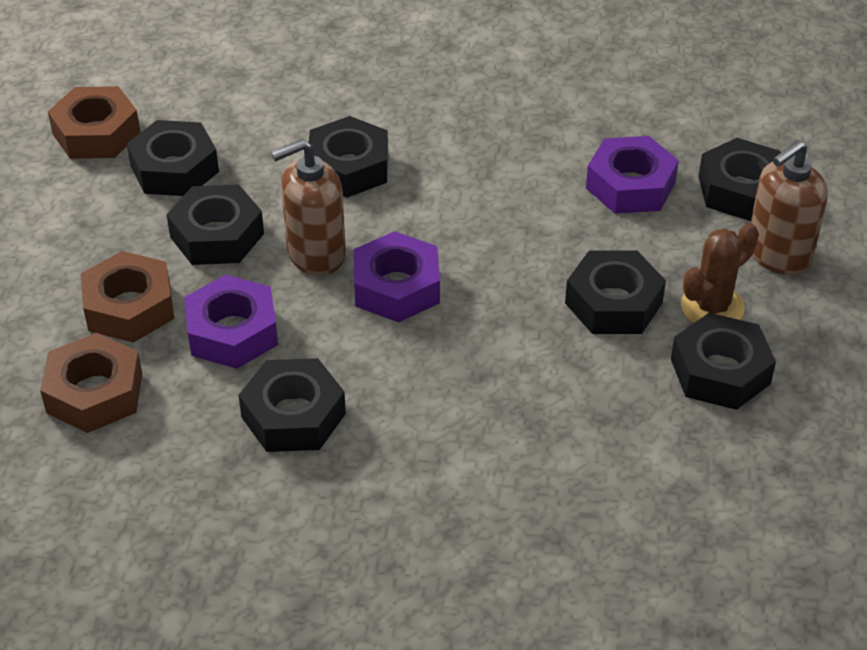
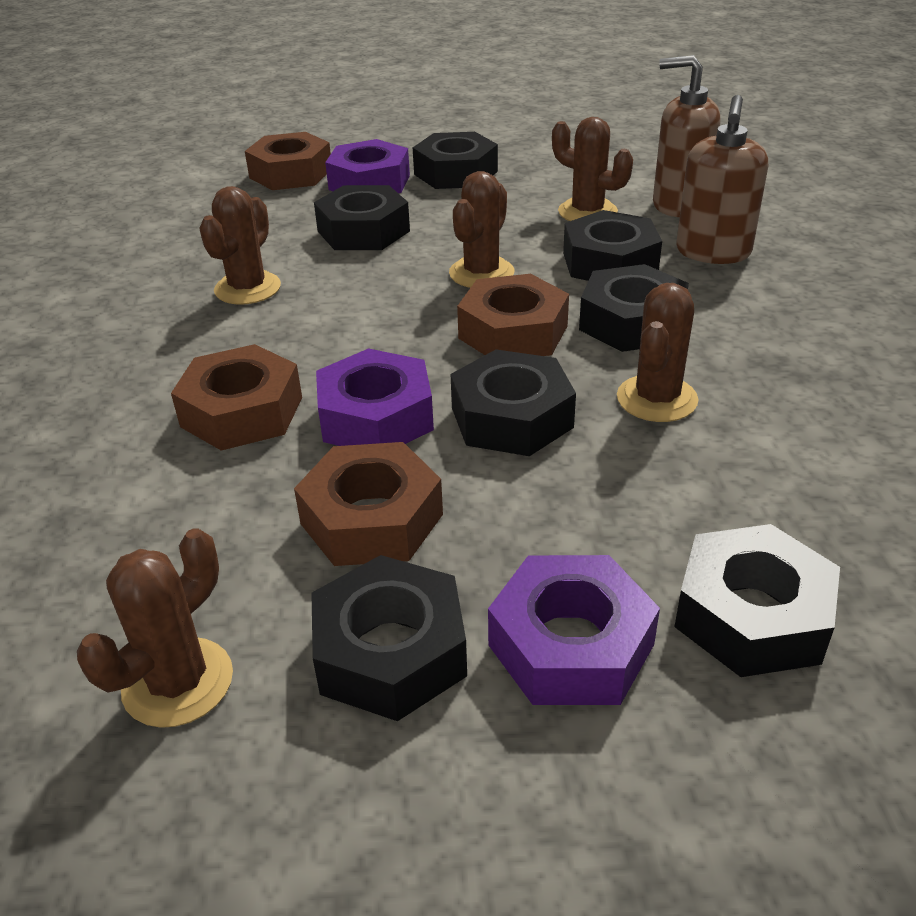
brown cactus: [681,223,759,323] = 1 -> [77,528,233,728] [199,186,281,305] [449,171,514,288] [552,117,633,221] [617,283,699,422] = 5
brown nut: [40,333,142,433] [48,86,141,159] [81,251,174,343] = 3 -> [171,344,302,451] [245,132,331,190] [294,442,443,566] [457,274,569,356] = 4

